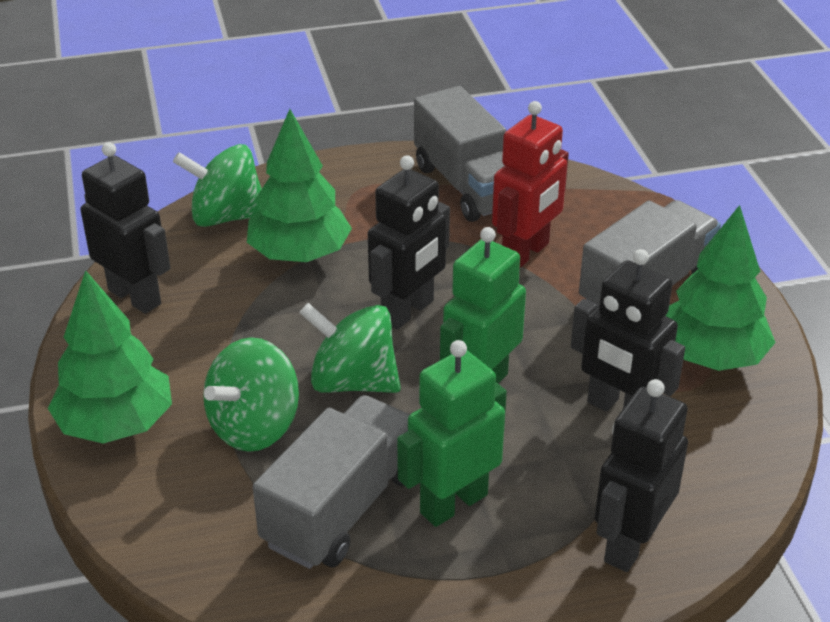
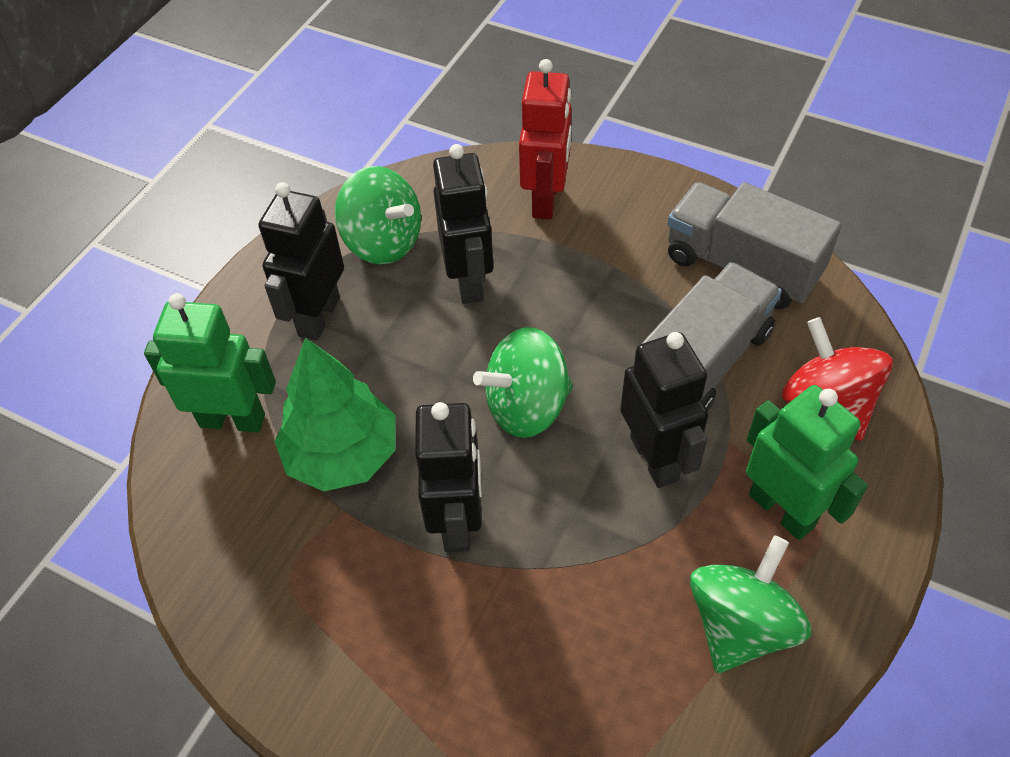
green tree: [48,270,172,443] [247,109,352,262] [665,205,776,371] = 3 -> [274,337,395,492] = 1
grey truck: [253,395,410,569] [414,86,506,222] [579,200,721,307] = 3 -> [641,262,782,411] [667,182,841,309] = 2
red spinning top: none = 0 -> [782,317,893,441] = 1

